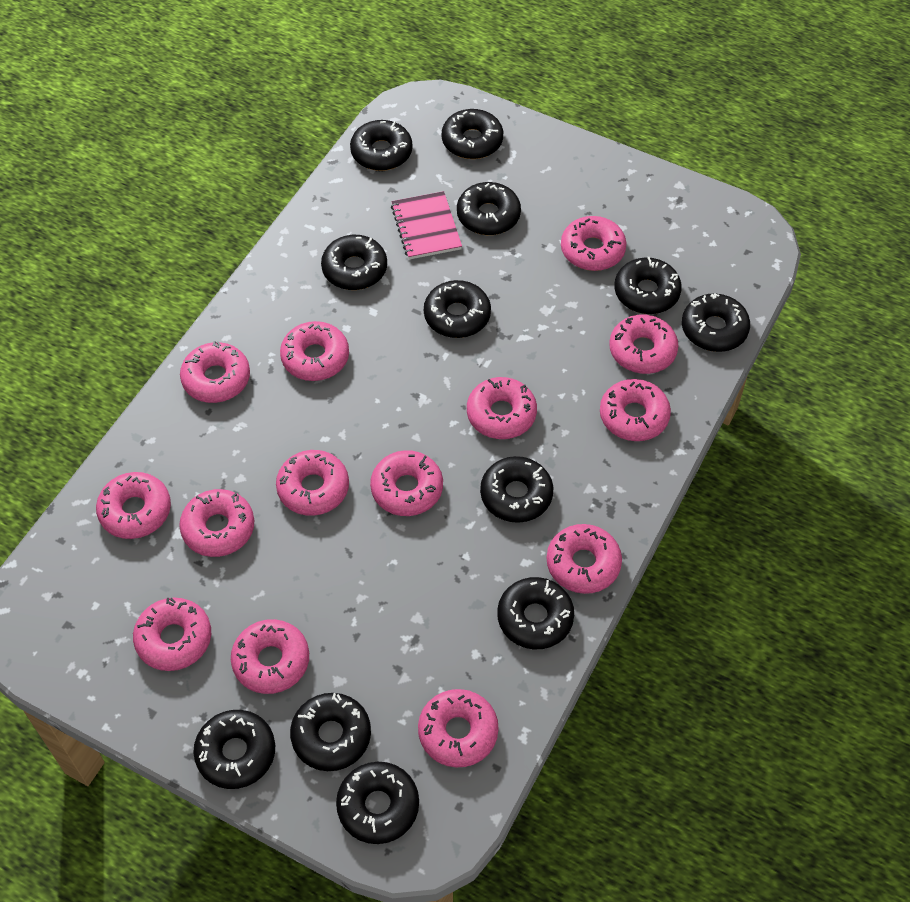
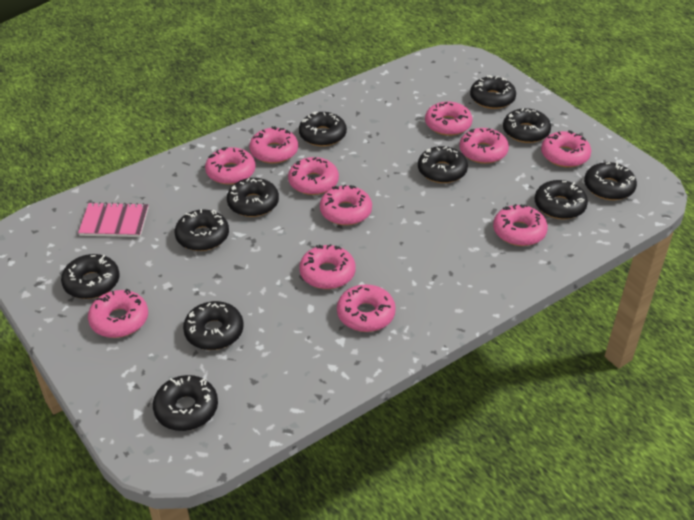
black donut: [193,710,275,789] [290,693,371,771] [321,235,387,290] [336,762,419,844] [350,120,413,171] [424,280,491,338] [442,109,503,159] [457,182,521,235] [480,456,553,523] [497,577,574,649] [614,257,682,314] [682,293,750,352] = 12 -> [61,254,120,299] [153,375,218,431] [175,209,229,251] [183,301,244,350] [227,178,279,217] [299,112,347,147] [418,146,468,183] [470,75,516,109] [503,108,551,143] [535,180,588,219] [584,162,637,200] = 11
pink donut: [96,472,171,539] [133,598,211,671] [179,489,254,557] [180,341,250,403] [231,619,309,694] [276,450,349,516] [280,321,349,381] [370,450,443,516] [418,689,499,768] [467,377,537,439] [547,524,622,594] [561,216,626,271] [600,379,671,441] [609,315,678,374] = 14 -> [88,289,148,338] [205,147,256,185] [249,126,298,164] [288,157,339,195] [299,244,356,289] [320,185,372,225] [337,284,396,332] [425,102,473,136] [459,128,509,164] [493,204,548,246] [541,130,591,168] = 11

